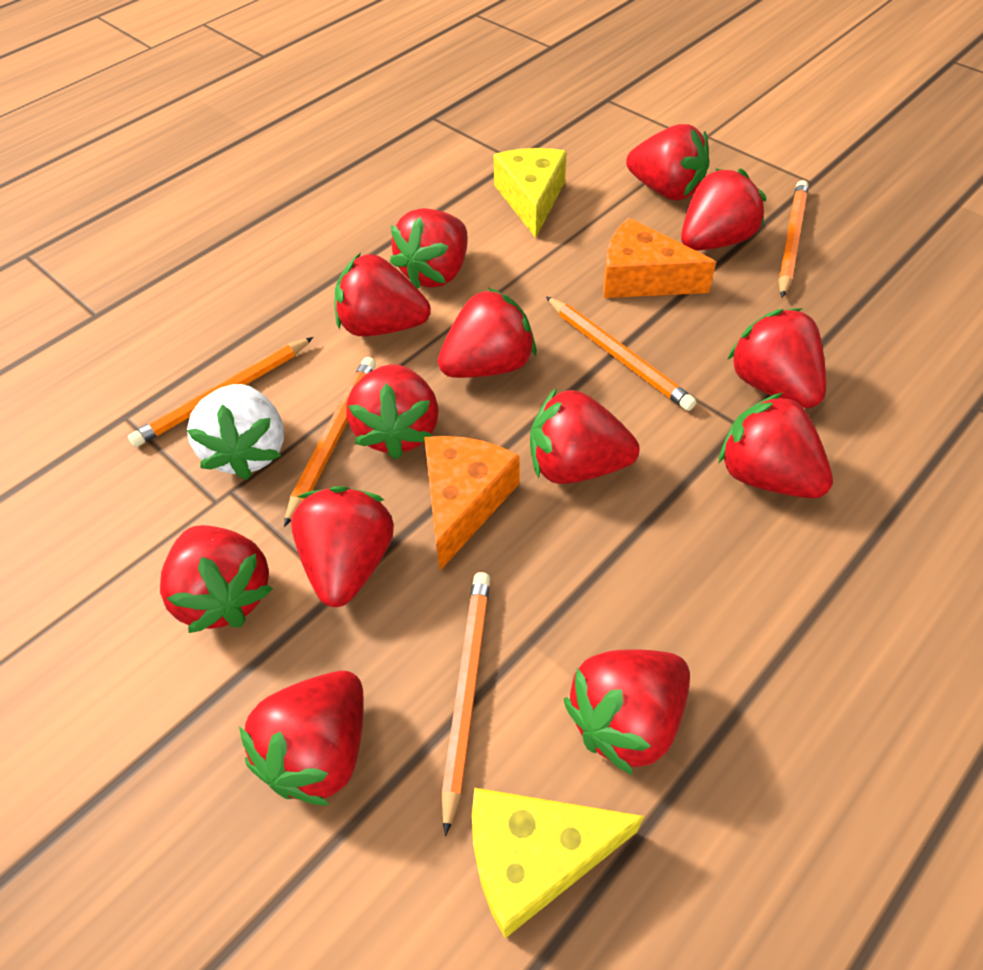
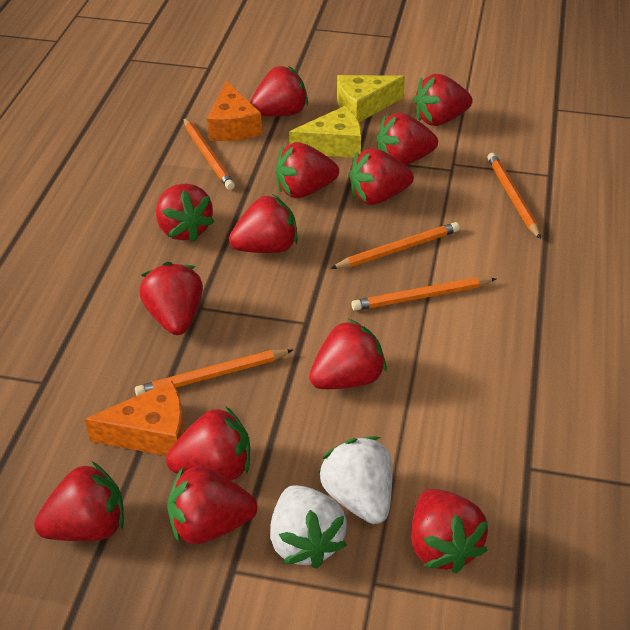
white strawberry: [187,384,284,480] = 1 -> [270,485,347,569] [319,436,392,524] = 2

